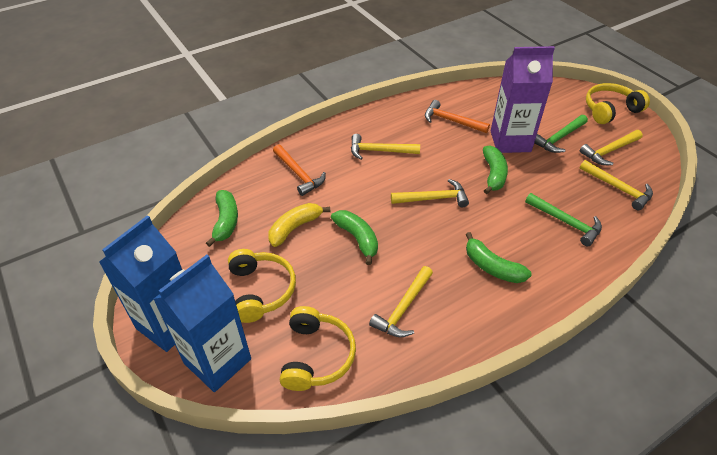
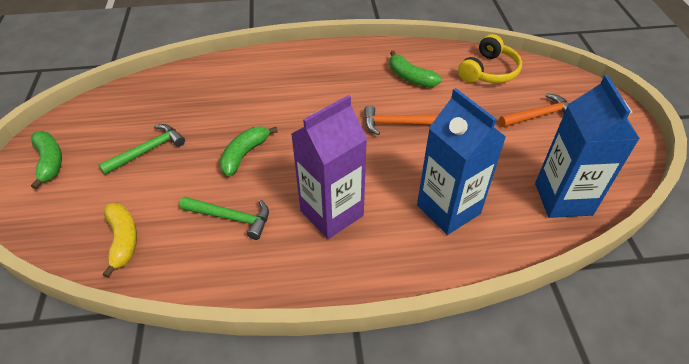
green banana: [206,190,238,247] [331,210,378,265] [466,232,532,283] [483,145,508,194] = 4 -> [31,131,62,189] [219,126,278,176] [390,51,442,87] = 3
yellow hammer: [351,134,420,160] [369,266,433,337] [391,179,469,207] [579,160,653,210] [580,130,643,165] = 5 -> none = 0
yellow headphones: [228,249,296,323] [280,306,356,391] [586,83,650,124] = 3 -> [458,34,522,83] = 1

